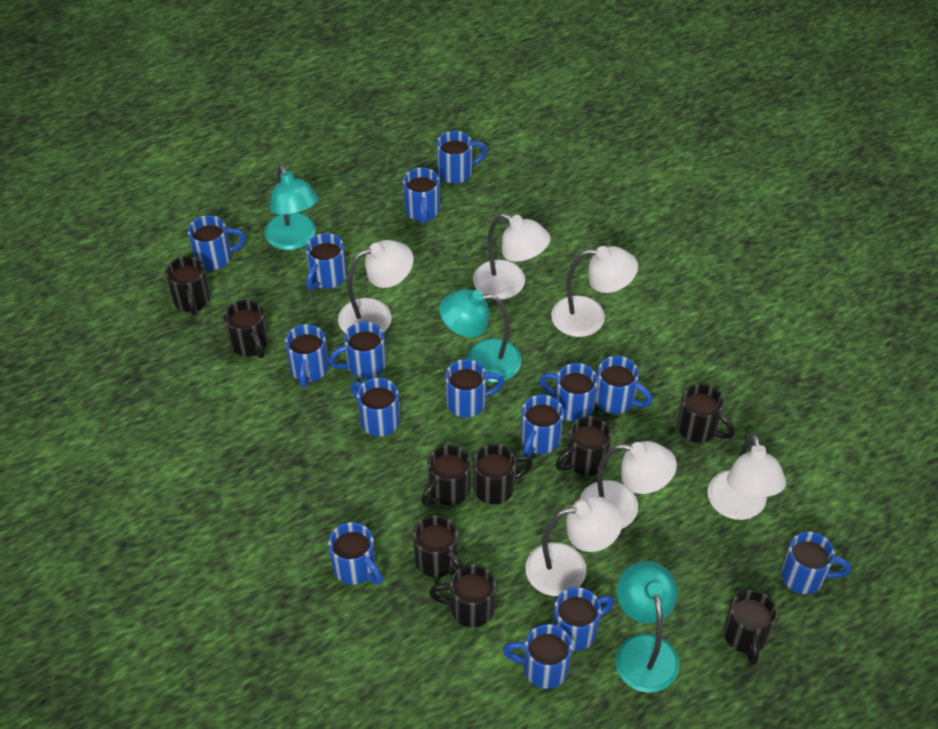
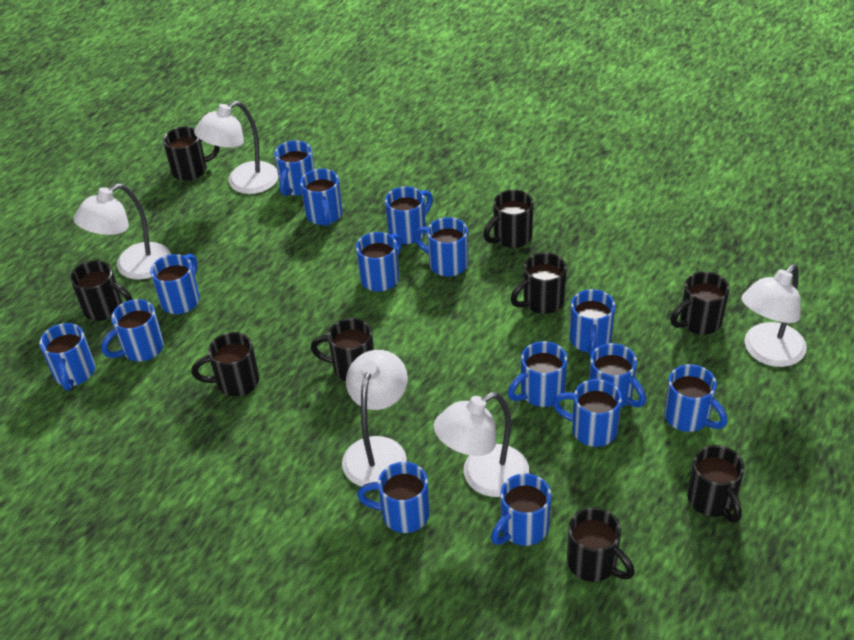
turquoise lamp: [265,165,318,250] [439,289,522,382] [615,561,679,693] = 3 -> none = 0
white lamp: [338,240,413,333] [473,213,551,299] [525,496,623,596] [551,246,638,337] [580,441,677,528] [708,433,786,520] = 6 -> [73,183,171,280] [194,101,279,194] [342,350,408,487] [433,392,529,497] [741,264,807,367] = 5

